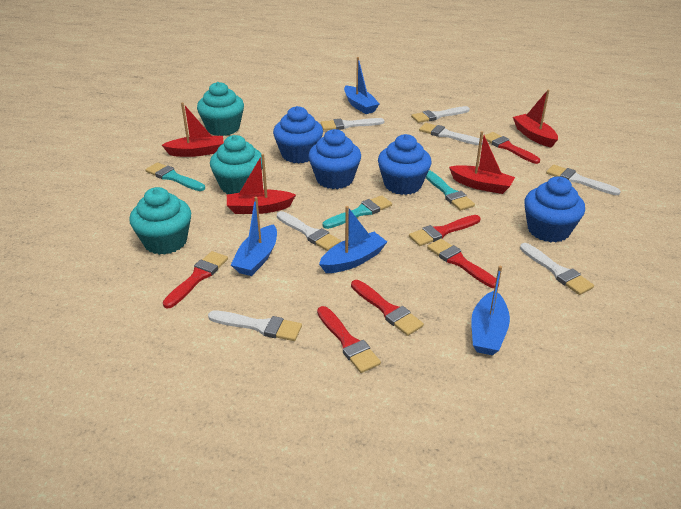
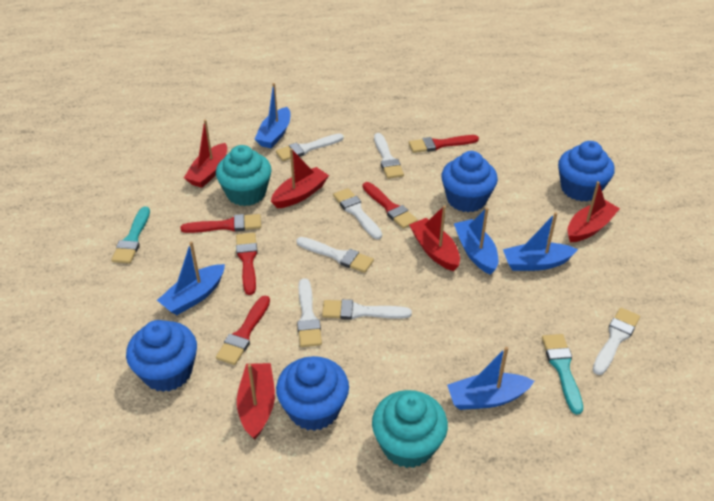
blue boat: [231,197,277,276] [319,206,387,273] [344,57,380,114] [471,266,510,355] = 4 -> [157,241,225,315] [255,83,290,148] [447,347,534,410] [454,208,499,275] [503,212,578,271] = 5
red boat: [162,103,224,157] [227,154,296,214] [449,131,515,194] [513,90,558,148] = 4 -> [184,119,227,188] [237,363,275,439] [271,148,329,208] [409,205,460,271] [567,181,620,242] = 5
red brush: [163,251,228,308] [317,306,381,373] [351,280,424,336] [409,215,480,246] [427,239,499,288] [482,132,540,164] = 6 -> [181,214,261,233] [216,296,270,365] [236,233,258,295] [363,182,418,229] [409,135,479,153] = 5
turquoise brush: [145,162,205,191] [323,195,392,229] [426,170,475,211] = 3 -> [111,207,150,264] [542,334,583,415] = 2
turquoise cupcake: [129,187,191,255] [197,82,244,136] [210,135,262,194] = 3 -> [216,145,272,206] [372,390,448,468] = 2

